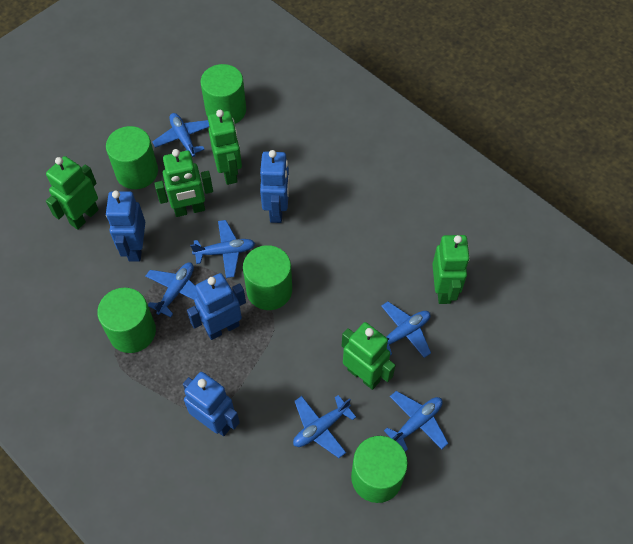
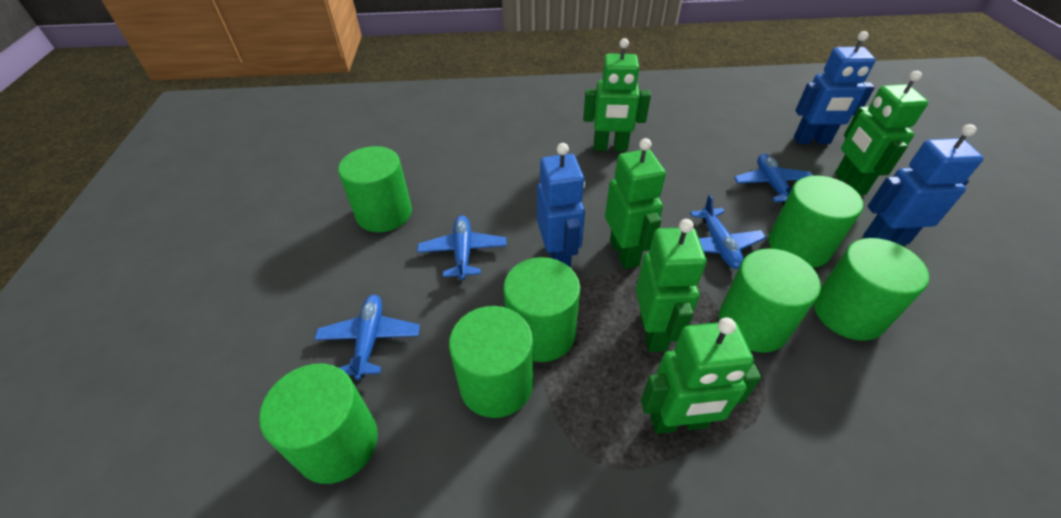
blue plane: [145,262,198,317] [152,113,209,157] [190,220,255,278] [293,395,356,458] [381,302,431,358] [384,391,448,452] = 6 -> [315,295,420,380] [417,215,507,280] [690,194,766,269] [734,154,813,205] = 4
blue robot: [106,191,145,261] [183,372,240,436] [187,273,246,340] [260,150,290,223] = 4 -> [537,143,585,268] [794,31,876,144] [863,124,984,245] = 3
green cylinder: [97,288,156,353] [106,126,158,189] [200,64,246,124] [243,245,292,310] [351,436,408,503] = 5 -> [259,364,378,484] [338,146,412,232] [449,306,534,418] [503,257,580,362] [719,249,821,353] [769,176,863,268] [814,238,929,341] = 7

